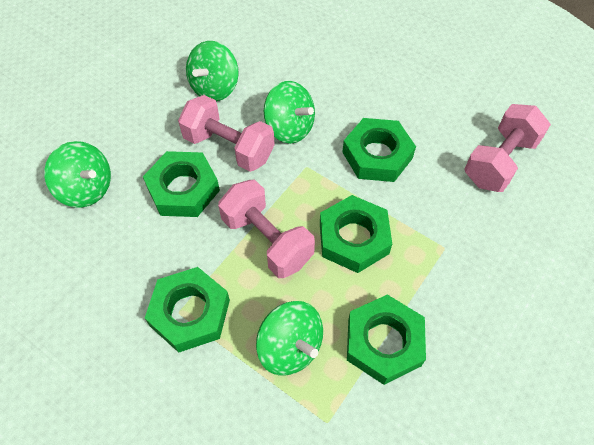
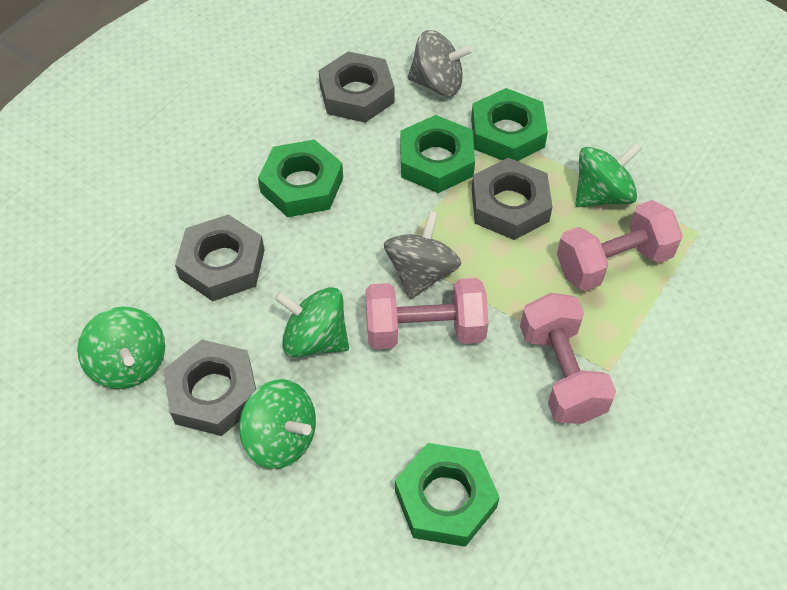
green nut: [143,151,220,217] [145,267,230,353] [320,195,392,273] [342,118,416,182] [347,294,426,385] = 5 -> [258,139,343,217] [395,443,500,547] [400,115,475,193] [471,88,548,161] = 4
grey nut: none = 0 -> [163,340,256,436] [175,214,265,301] [319,51,395,123] [472,158,553,240] = 4
grey spinning top: none = 0 -> [384,211,461,299] [408,30,473,96] = 2

